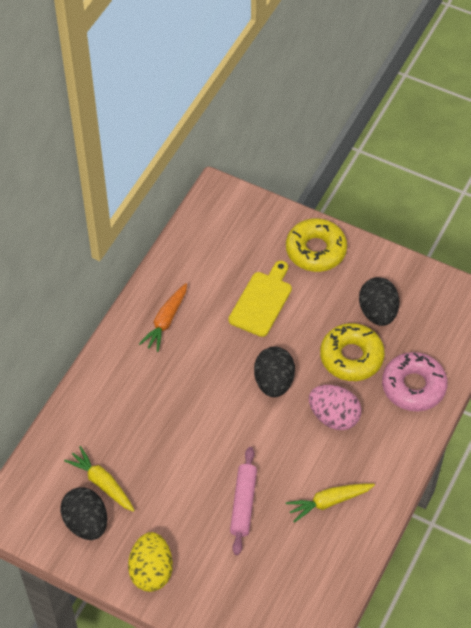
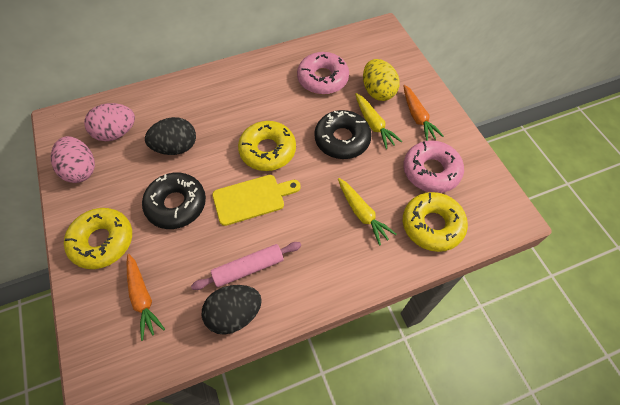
black donut: none = 0 -> [142,173,206,229] [314,110,372,159] = 2
black egg: [60,487,107,540] [254,346,295,397] [359,277,399,326] = 3 -> [145,117,196,155] [202,285,262,335] = 2
orange carrot: [139,283,187,352] = 1 -> [127,254,165,341] [403,85,444,141] = 2
pink donut: [382,352,448,412] = 1 -> [297,52,349,95] [403,140,464,193] = 2
pink egg: [309,385,361,430] = 1 -> [51,136,95,183] [84,103,135,141] = 2
yellow donut: [286,218,347,272] [320,323,385,381] = 2 -> [64,208,132,269] [238,121,296,171] [403,192,468,252] = 3

